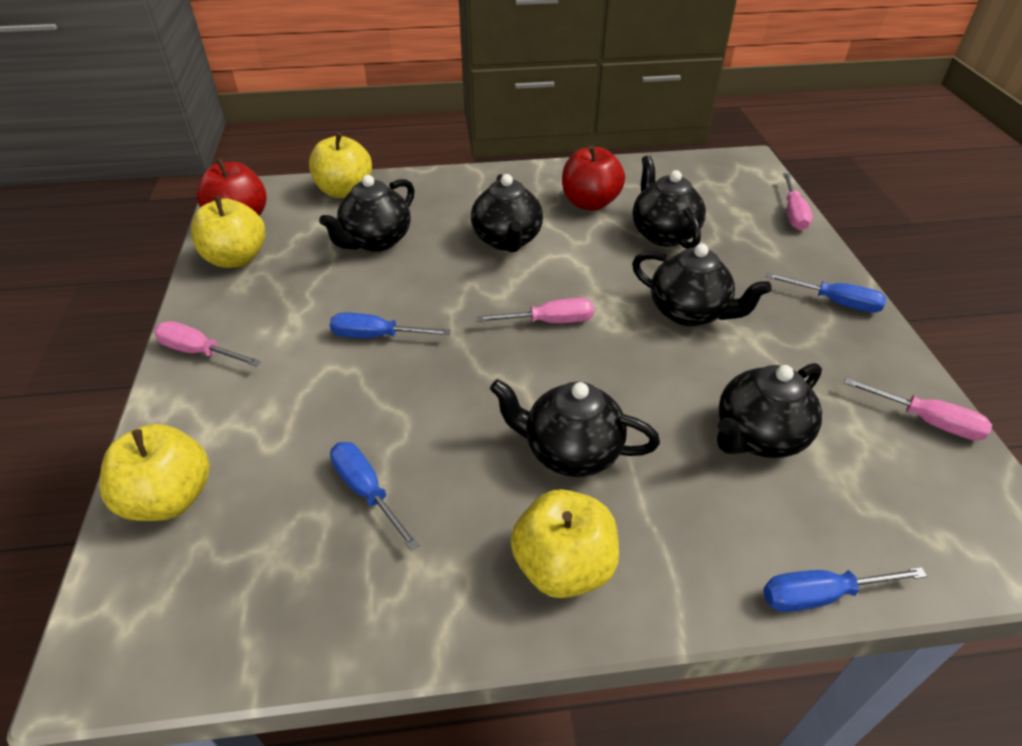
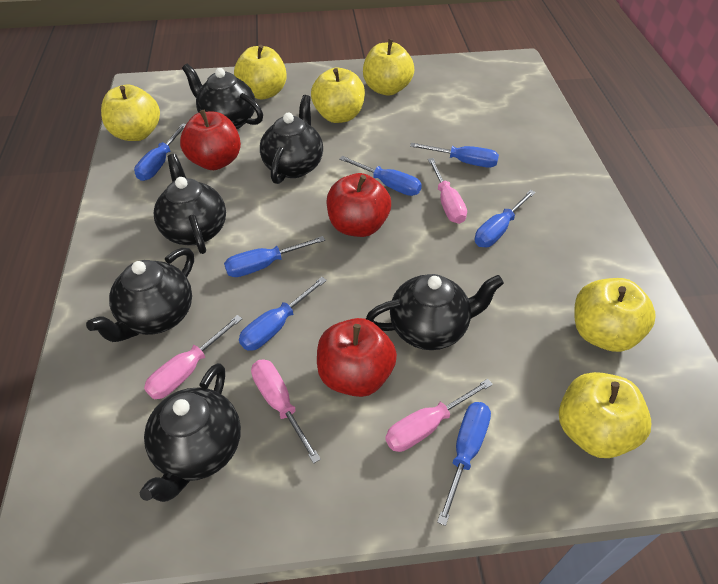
blue screwdriver: [330,312,451,338] [330,442,420,551] [763,567,927,612] [766,272,887,313] = 4 -> [134,123,186,181] [224,236,325,277] [239,277,327,351] [339,156,422,196] [410,143,499,168] [437,402,491,526] [475,190,536,247] = 7
red apple: [197,158,267,216] [562,145,625,211] = 2 -> [180,110,241,170] [317,318,397,397] [327,173,391,237] = 3
yellow apple: [100,424,210,521] [191,196,265,268] [309,133,372,198] [511,489,619,598] = 4 -> [101,84,160,141] [234,45,287,100] [311,68,365,123] [363,39,414,95] [559,372,651,458] [574,278,656,352] = 6

